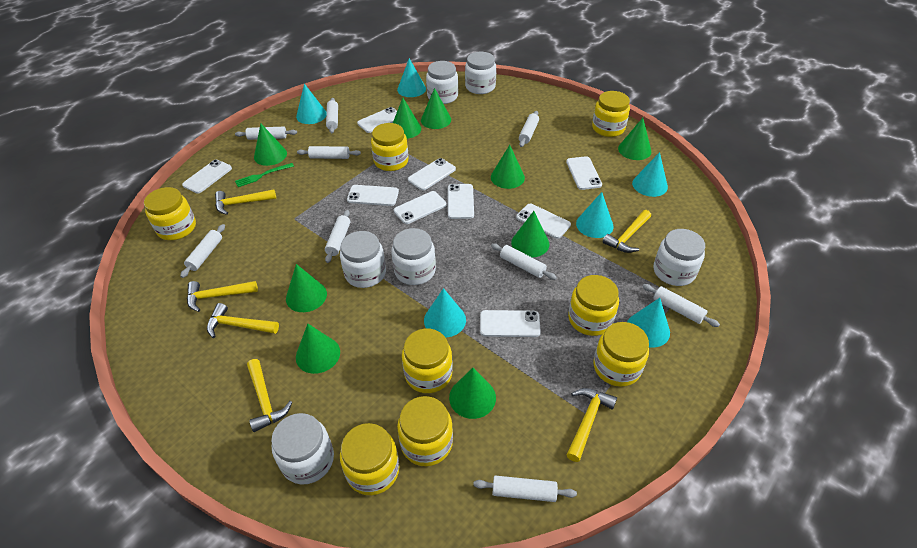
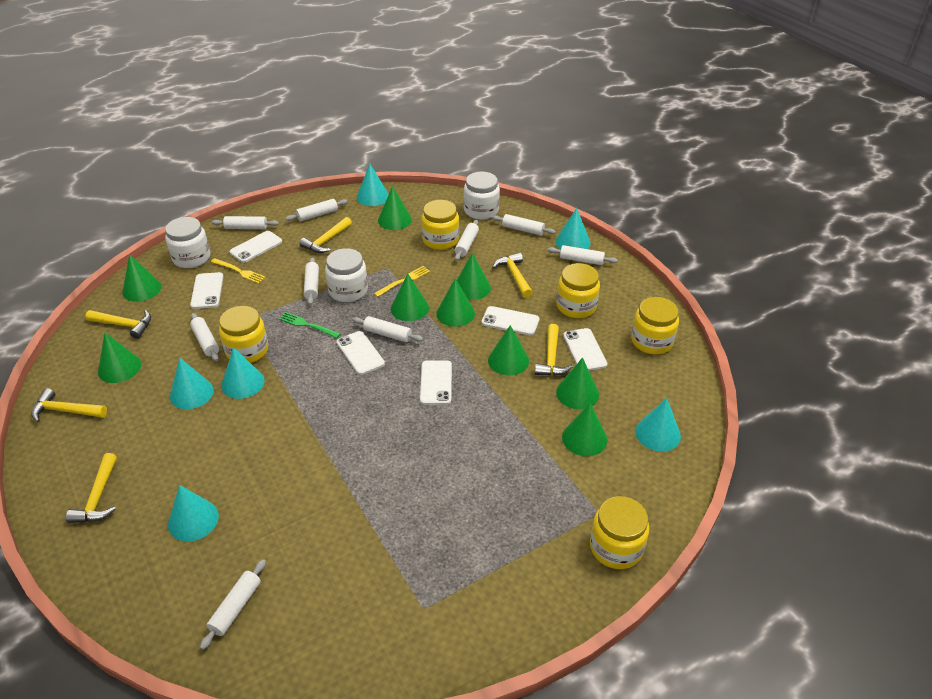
white jar: [271,413,334,484] [340,231,386,288] [391,228,436,285] [426,61,458,104] [465,52,496,94] [654,229,705,286] = 6 -> [165,217,210,268] [325,248,368,302] [464,172,500,220] = 3
white phone: [182,160,232,193] [347,185,399,206] [357,107,397,133] [394,191,447,224] [408,158,456,190] [448,184,474,219] [480,310,541,337] [516,203,571,239] [566,156,602,190] = 9 -> [190,272,224,309] [230,231,282,263] [337,331,385,375] [420,360,452,405] [481,306,540,335] [563,328,607,371] = 6
yellow fork: none = 0 -> [211,258,266,284] [374,266,430,297] = 2
yellow jar: [144,187,196,240] [340,423,400,496] [371,123,409,171] [397,396,453,466] [402,329,453,393] [568,275,619,336] [592,91,630,137] [594,322,649,387] = 8 -> [219,306,268,363] [421,200,459,250] [556,263,600,318] [590,496,649,569] [631,297,679,354] = 5

